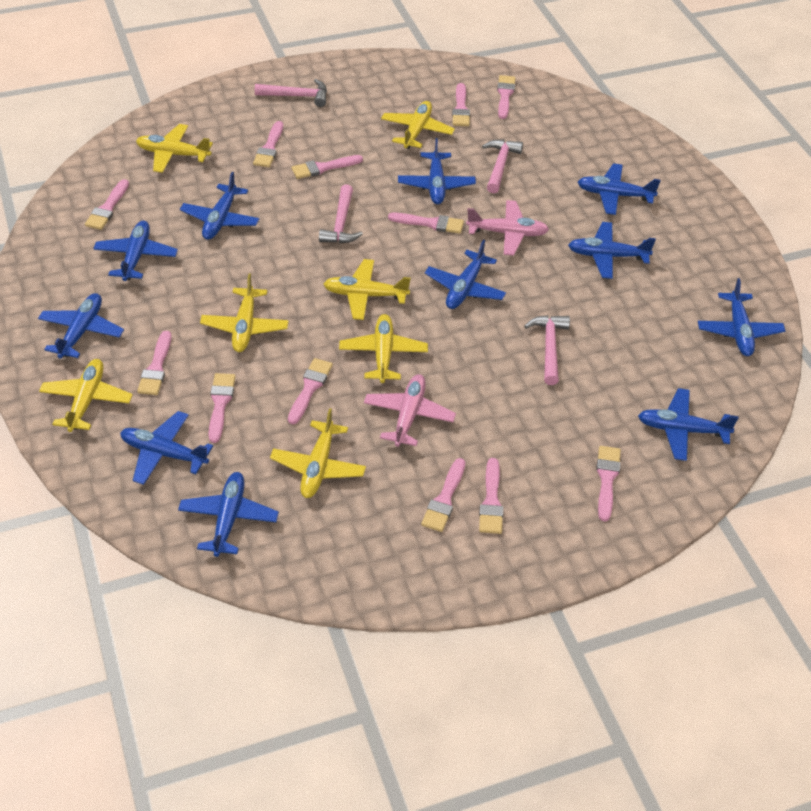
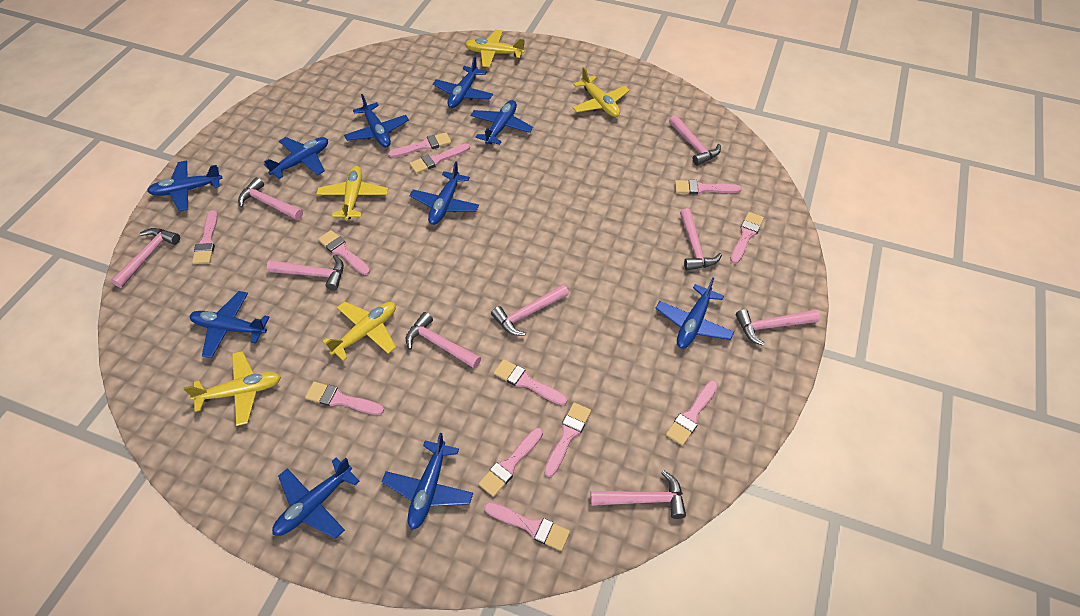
blue plane: [38,293,124,359] [93,221,178,281] [120,411,213,485] [178,472,279,557] [180,172,259,240] [398,138,476,204] [425,240,506,309] [568,222,656,279] [578,163,661,215] [638,388,739,461] [698,278,785,356] = 11 -> [147,161,222,211] [190,291,270,358] [264,137,328,179] [272,457,359,539] [344,94,409,147] [382,433,473,530] [409,162,479,225] [433,56,493,108] [470,100,533,145] [655,278,734,348] = 10
pink hammer: [255,79,327,107] [319,184,363,243] [482,139,523,193] [524,315,570,385] = 4 -> [111,228,180,288] [238,177,303,220] [267,255,344,291] [406,312,481,369] [491,284,569,336] [590,470,686,519] [669,115,721,166] [680,208,722,270] [736,309,820,346] = 9
pink plane: [364,374,456,447] [466,200,549,256] = 2 -> none = 0
yellow plane: [39,359,133,432] [136,124,213,173] [200,274,289,352] [270,408,366,498] [324,259,411,320] [339,314,428,383] [381,101,455,149] = 7 -> [183,351,281,426] [316,166,388,220] [323,301,396,361] [465,30,525,67] [572,67,630,117] = 5

